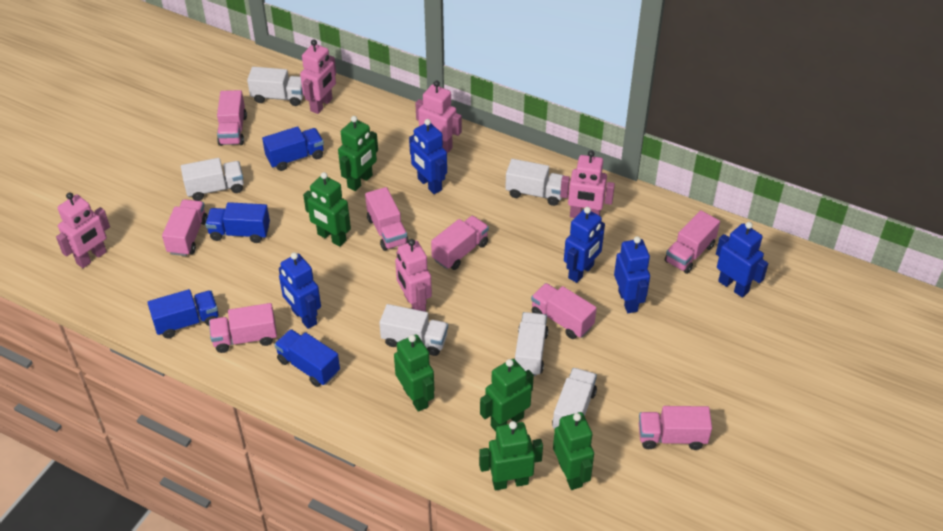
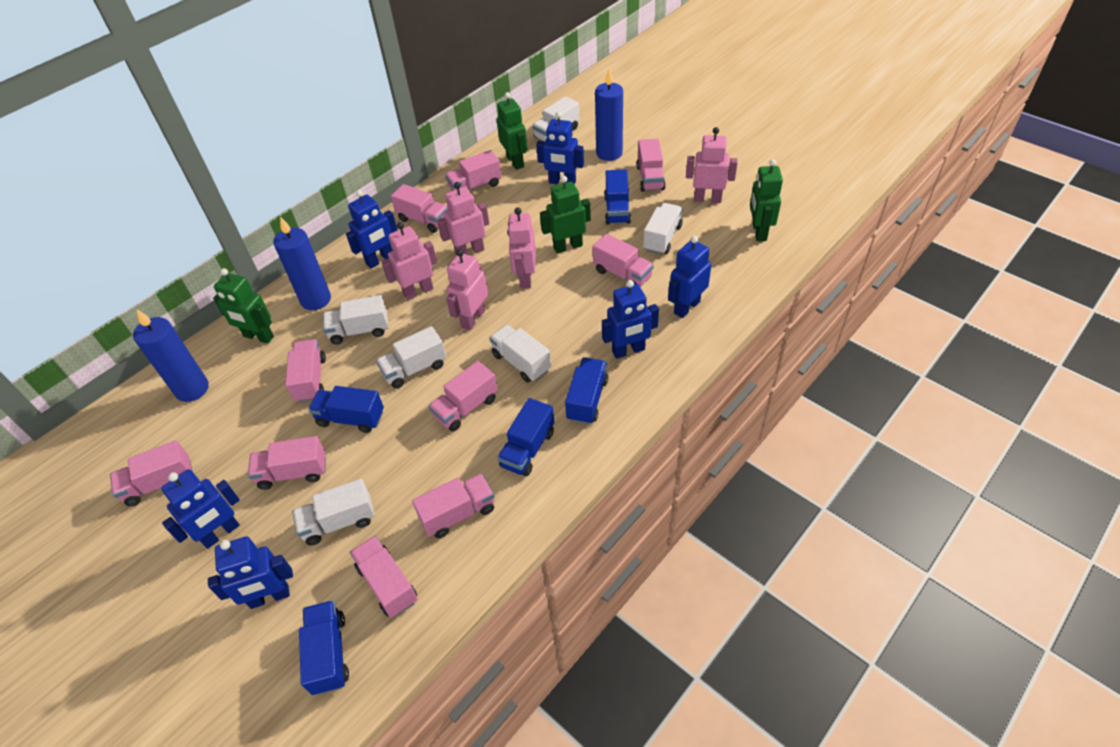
blue candle: none = 0 -> [133,309,209,402] [273,216,331,310] [595,69,623,161] = 3
blue robot: [279,252,321,329] [409,119,447,194] [564,207,605,283] [614,236,650,313] [716,222,768,298] = 5 -> [161,469,240,549] [208,536,293,609] [346,190,398,268] [536,112,584,185] [602,280,659,359] [668,236,711,318] = 6
blue truck: [148,289,218,338] [205,202,270,243] [262,126,324,171] [274,329,340,387] = 4 -> [299,600,349,695] [308,386,384,433] [497,398,554,477] [565,357,608,424] [604,170,631,225] = 5
green robot: [303,172,351,247] [338,116,378,191] [394,334,434,412] [479,421,543,490] [480,359,534,432] [553,412,594,490] = 6 -> [213,268,274,344] [496,92,527,170] [540,176,591,254] [750,159,783,241] = 4
pink truck: [162,199,208,256] [209,303,277,353] [217,90,247,146] [365,187,409,251] [431,216,489,270] [531,283,597,339] [639,406,712,450] [665,210,720,274] = 8 -> [110,440,193,506] [248,436,326,490] [285,339,326,403] [350,536,417,618] [391,184,448,233] [412,474,494,538] [428,361,498,432] [445,150,502,191] [593,234,654,286] [636,139,666,192] = 10

